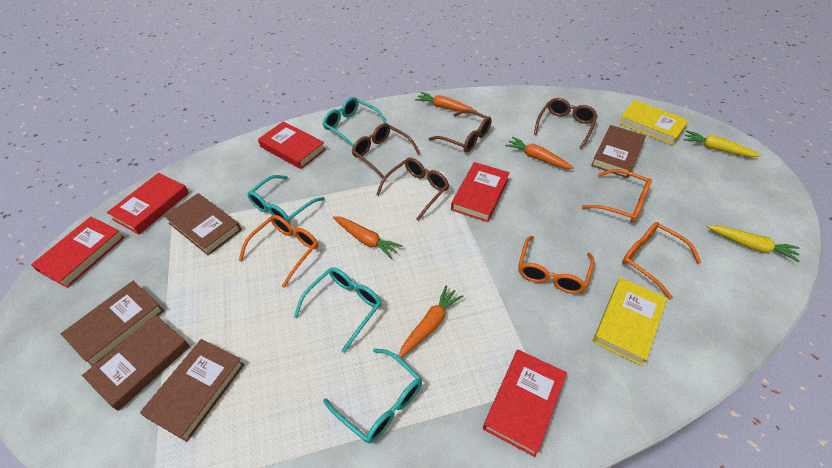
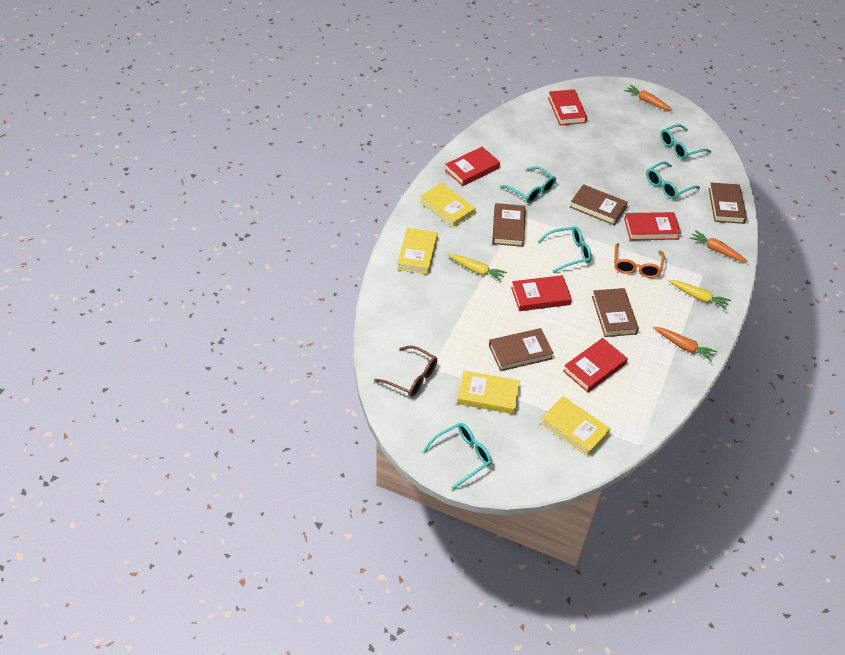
brown glasses: [352,123,420,179] [376,158,449,221] [428,109,492,152] [534,98,598,149] = 4 -> [374,346,437,397] = 1
orange carrot: [333,216,402,259] [398,285,464,358] [415,92,477,113] [505,137,574,169] = 4 -> [624,85,672,110] [654,327,717,362] [689,230,747,262] = 3
orange glasses: [239,215,318,288] [518,236,594,294] [582,169,652,223] [622,222,701,300] = 4 -> [614,243,665,278] = 1
turquoise glasses: [247,175,325,224] [294,267,382,353] [323,97,387,147] [323,348,422,444] = 4 -> [423,423,492,490] [500,166,556,203] [538,226,592,273] [646,162,700,199] [660,124,711,160] = 5
yellow book: [593,278,667,366] [618,100,689,145] = 2 -> [397,228,438,275] [420,183,476,228] [457,370,520,414] [541,396,610,457] = 4

